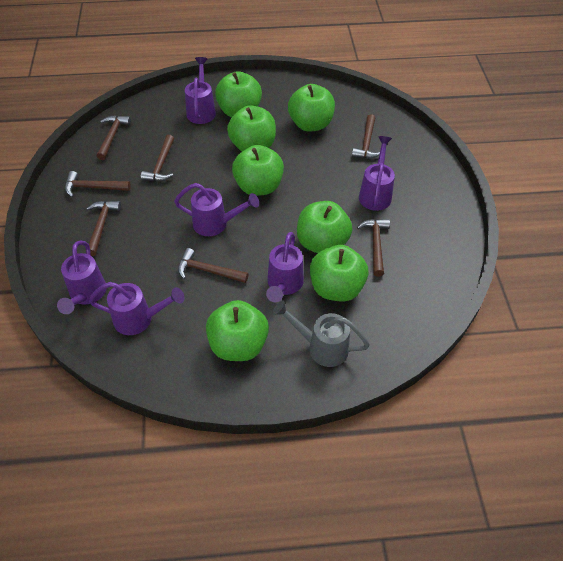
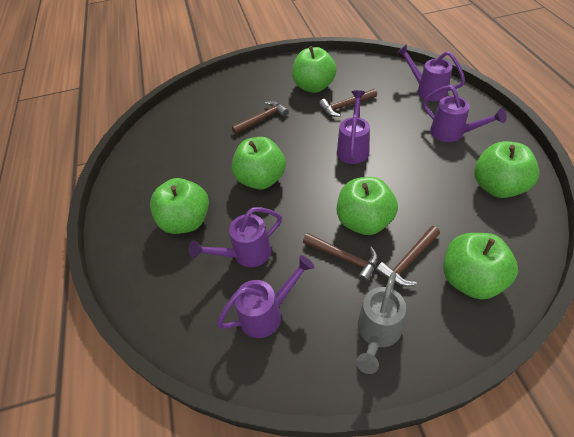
brown hammer: [65,171,131,197] [87,201,121,256] [97,115,131,160] [141,135,174,182] [178,248,249,283] [352,114,380,159] [357,219,390,276] = 7 -> [232,101,289,134] [303,233,378,283] [319,89,377,117] [376,226,440,286] = 4
green apple: [206,300,269,361] [215,71,262,118] [227,105,276,151] [232,145,284,196] [288,84,335,131] [297,201,352,253] [310,245,369,302] = 7 -> [150,178,209,234] [232,137,286,190] [292,46,336,93] [337,177,398,235] [443,233,518,300] [474,141,539,198] = 6
purple watering can: [57,241,107,314] [89,282,185,335] [174,183,259,236] [185,57,216,124] [266,232,304,302] [359,136,395,211] = 6 -> [189,207,282,267] [217,255,315,338] [337,90,370,164] [397,44,465,101] [423,85,507,142] = 5

